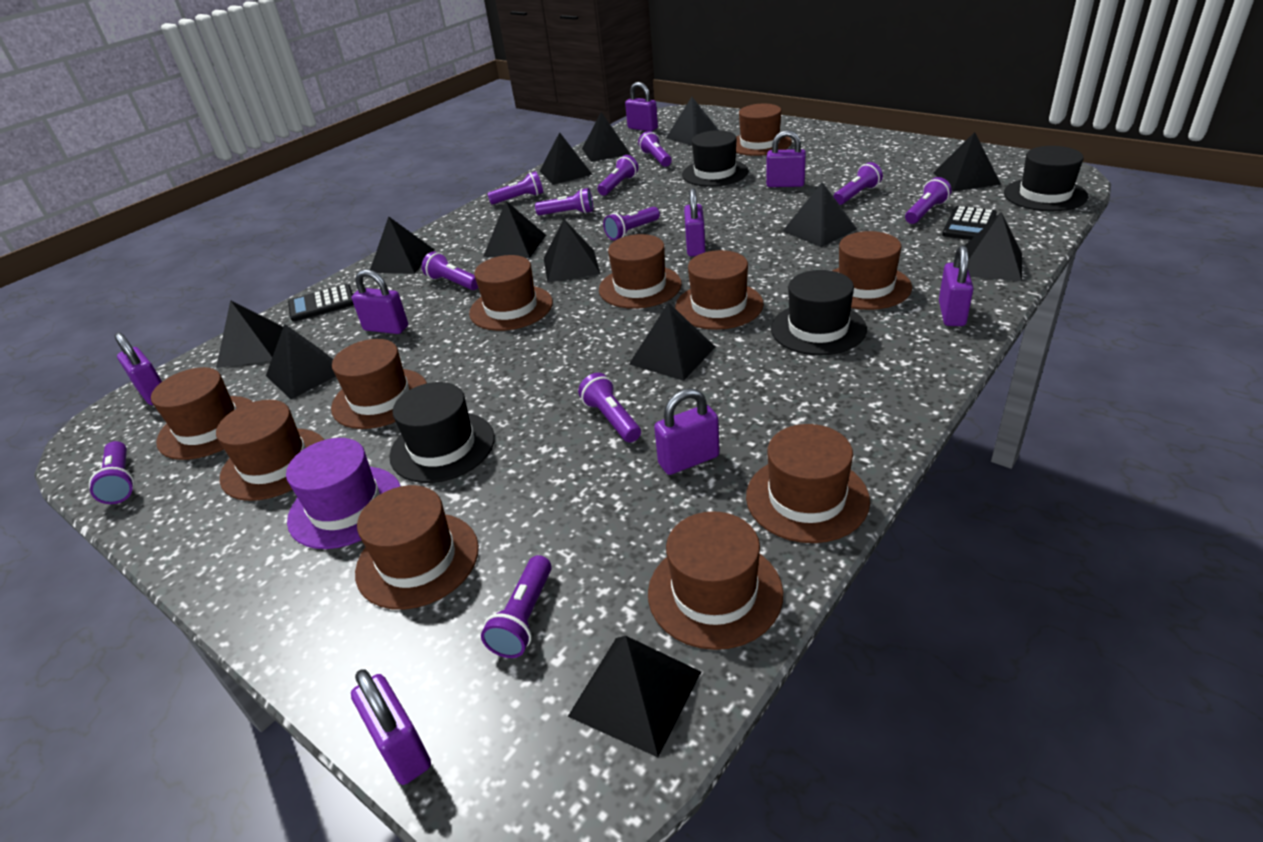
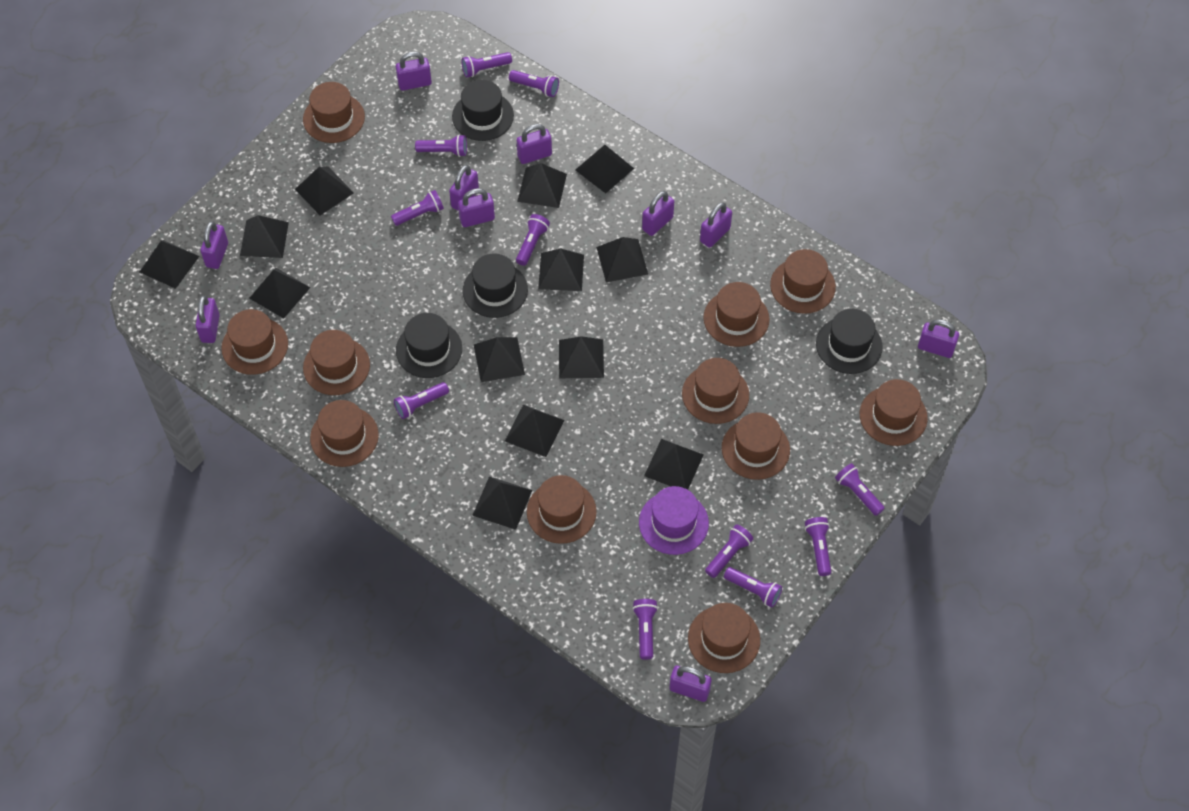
black calculator: [288,284,354,322] [942,206,997,240] = 2 -> none = 0
purple padlock: [115,332,162,405] [351,669,431,785] [352,269,408,334] [625,82,658,131] [654,388,720,475] [684,188,705,256] [766,130,806,187] [939,245,973,326] = 8 -> [196,295,220,343] [200,221,228,269] [396,51,432,91] [449,165,479,211] [458,188,495,227] [516,124,552,164] [642,191,674,236] [669,666,712,702] [700,202,732,248] [918,319,959,358] = 10

